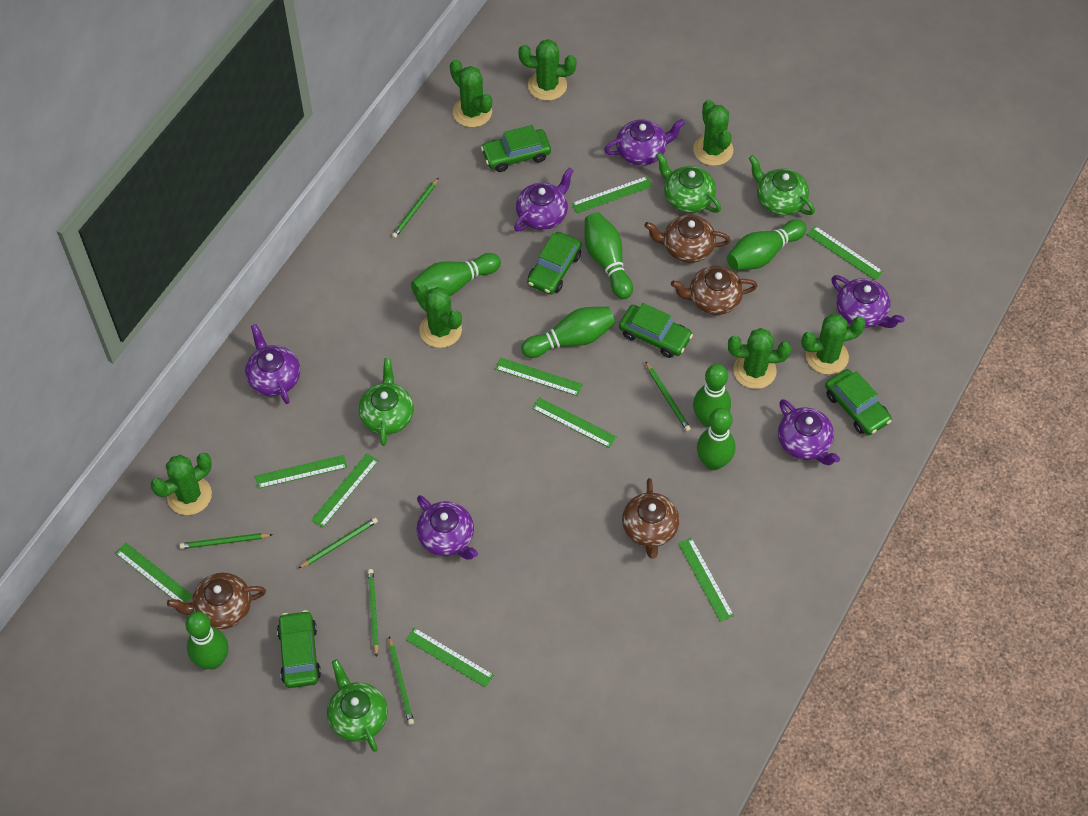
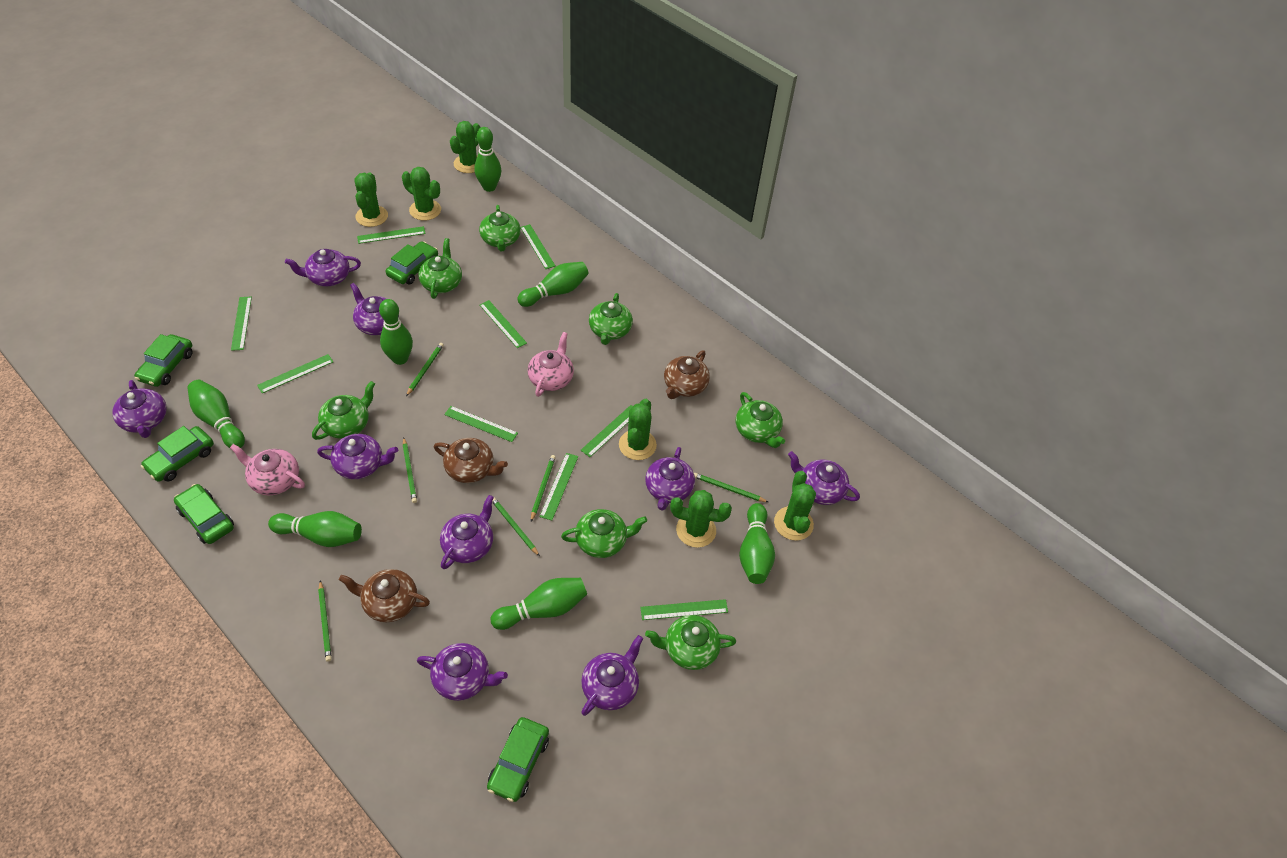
brown teapot: [167,573,266,629] [622,478,680,558] [644,215,730,263] [671,266,757,315] = 4 -> [339,569,430,622] [434,438,508,483] [664,350,710,399] = 3
green cactus: [151,453,212,515] [415,285,462,348] [450,60,492,127] [518,39,577,101] [693,100,733,166] [728,328,791,389] [801,314,866,375] = 7 -> [354,172,388,227] [402,167,441,221] [450,121,481,173] [619,399,657,460] [670,490,732,548] [774,471,816,541] = 6
green teapot: [327,659,388,752] [358,358,414,446] [656,153,721,213] [749,155,815,215] = 4 -> [312,381,375,440] [418,238,462,299] [479,205,521,251] [561,509,647,558] [589,293,633,345] [645,615,736,670] [736,392,785,448] = 7
pink teapot: none = 0 -> [230,444,305,495] [528,332,574,397] = 2
purple teapot: [245,324,300,404] [416,495,478,560] [514,167,574,232] [604,119,685,166] [778,399,840,465] [831,275,905,328] = 6 -> [112,380,167,438] [285,249,361,286] [317,434,398,479] [350,283,399,335] [417,643,508,701] [440,495,494,569] [581,635,643,716] [645,447,695,511] [788,451,860,505] = 9

